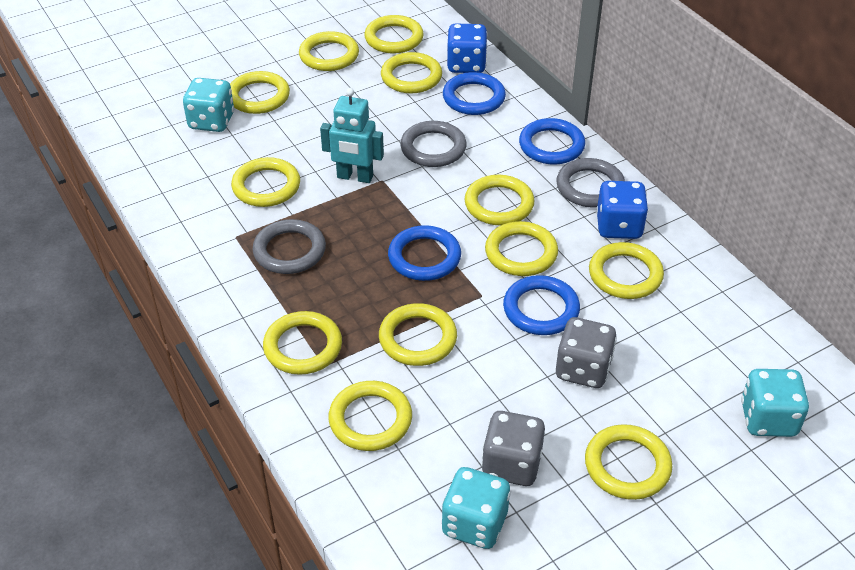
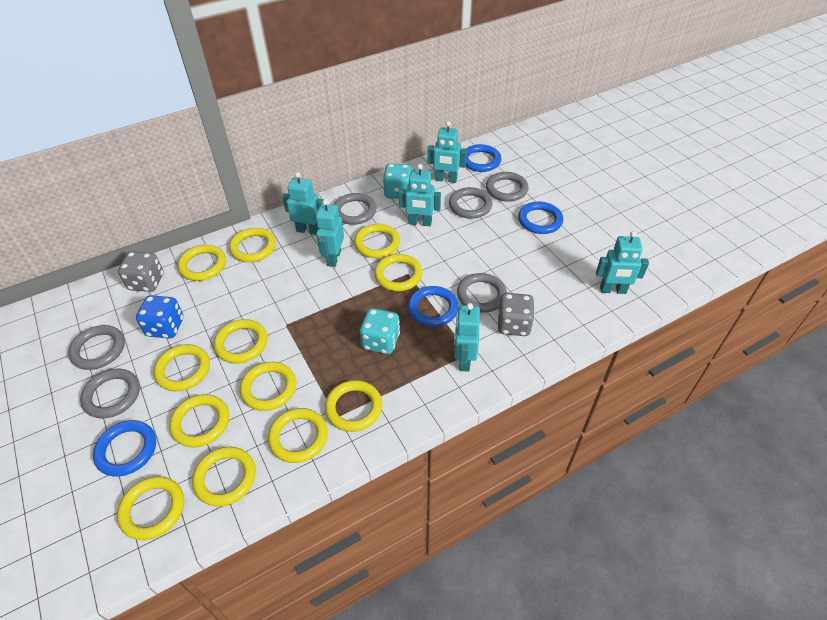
blue dice: [447,24,487,73] [596,181,649,239] = 2 -> [136,295,184,339] = 1
grey ring: [253,219,326,274] [400,121,467,167] [556,158,625,208] = 3 -> [68,325,125,370] [80,369,140,419] [334,193,376,225] [449,187,493,219] [457,273,507,313] [486,172,529,202] = 6
turquoise dice: [183,78,234,132] [441,467,511,549] [741,369,809,437] = 3 -> [360,308,400,354] [383,164,412,199] = 2
turquoise robot: [320,88,384,183] = 1 -> [282,172,324,235] [316,199,344,267] [399,164,441,226] [427,121,467,183] [454,303,480,372] [596,231,649,294] = 6

